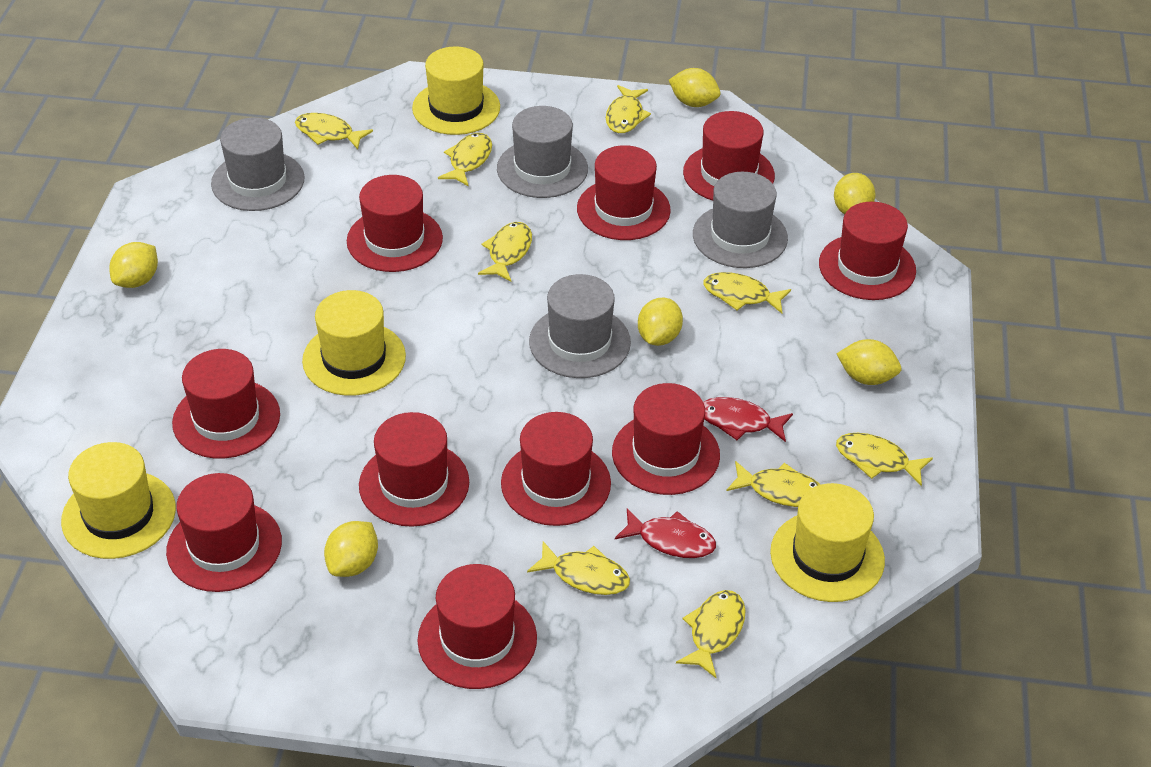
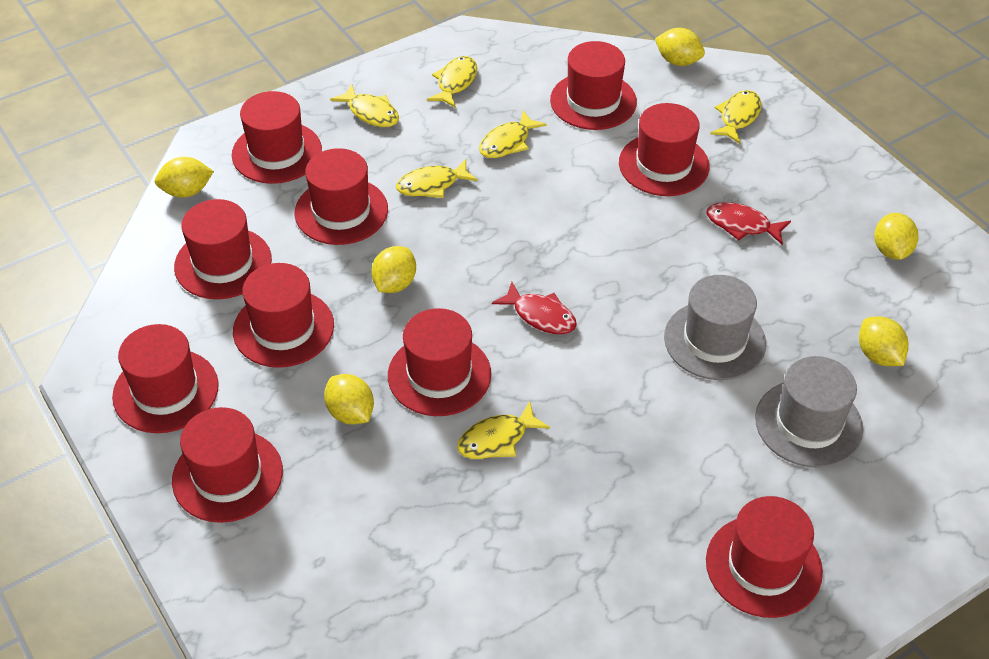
grey hat: [211,118,305,211] [497,106,588,198] [529,274,631,378] [693,172,788,268] = 4 -> [664,275,766,380] [755,356,863,468] = 2
yellow fish: [295,113,373,149] [438,133,492,187] [478,222,532,282] [527,541,630,595] [606,85,651,133] [676,590,746,678] [703,272,791,313] [726,461,820,507] [836,433,933,486] = 9 -> [330,84,399,127] [396,159,478,198] [427,56,477,108] [457,401,550,459] [479,110,547,158] [710,90,761,144] = 6
yellow hat: [61,442,176,559] [302,290,406,396] [412,47,500,135] [770,483,885,602] = 4 -> none = 0

